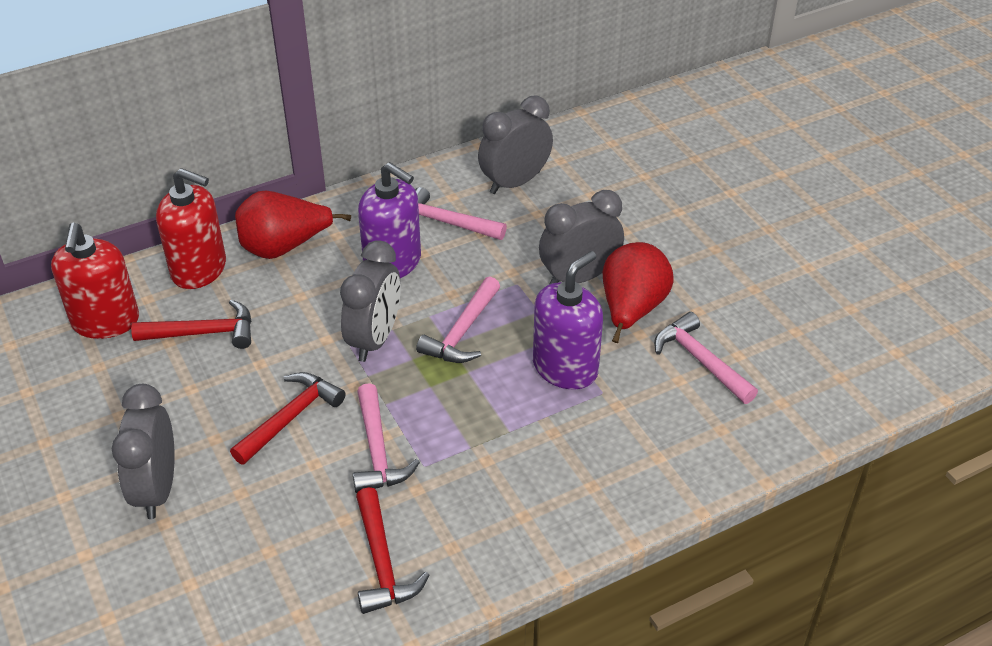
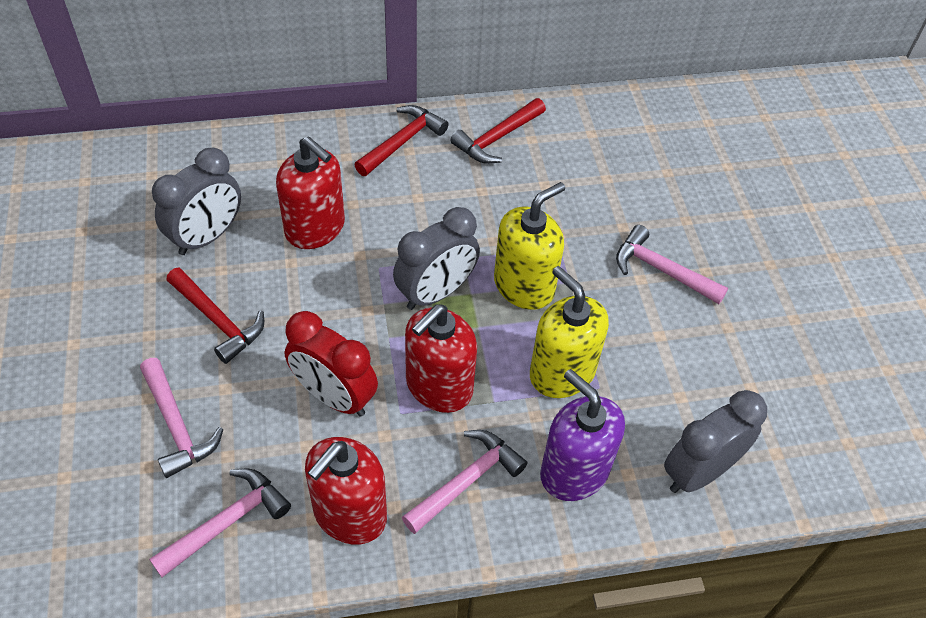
grey clock: [111,384,175,519] [340,240,401,362] [478,95,553,194] [539,190,624,284] = 4 -> [152,148,241,255] [393,207,480,310] [664,390,767,493] = 3
purple soap dispenser: [358,162,421,278] [533,251,603,389] = 2 -> [540,369,625,501] = 1
red clock: none = 0 -> [285,311,378,417] = 1
red pear: [235,191,351,259] [603,242,674,343] = 2 -> none = 0
red soap dispenser: [51,223,139,339] [156,168,226,289] = 2 -> [276,136,345,249] [305,437,387,545] [405,304,477,413] = 3
yellow soap dispenser: none = 0 -> [494,182,565,310] [530,266,609,398] = 2

